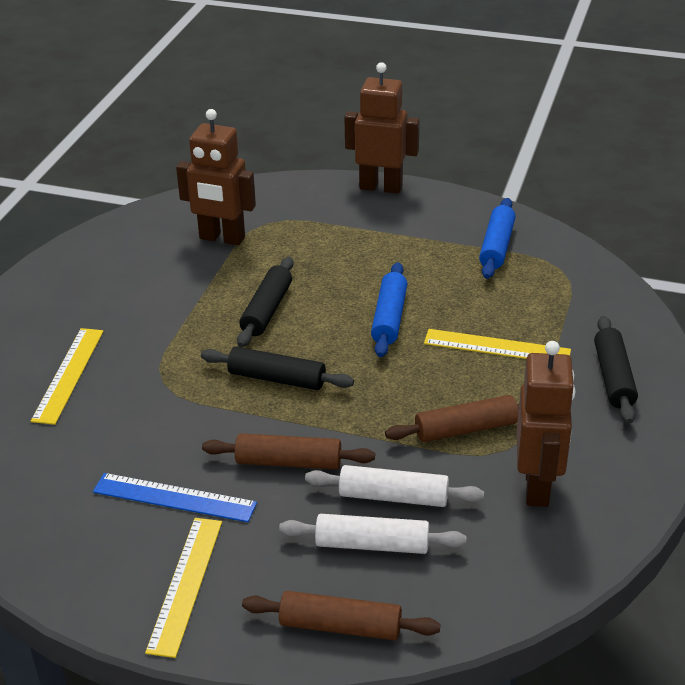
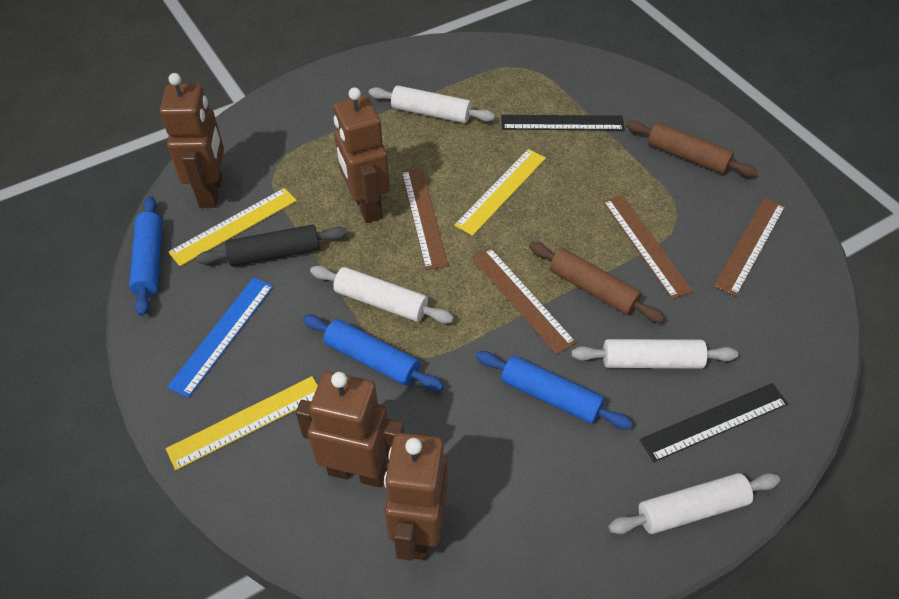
black rolling pin: [201,347,354,390] [237,257,293,347] [594,316,638,424] = 3 -> [196,224,348,266] = 1
black ruler: none = 0 -> [501,115,625,131] [639,383,788,462] = 2
blue rolling pin: [371,262,407,357] [479,198,515,279] = 2 -> [129,196,162,316] [302,315,444,391] [476,351,633,429] = 3
brown robot: [176,109,256,245] [344,62,420,194] [517,341,576,507] = 3 -> [160,73,224,208] [296,371,404,487] [333,87,390,223] [384,433,448,560] = 4
brown rolling pin: [202,433,375,470] [242,591,440,640] [385,395,519,442] = 3 -> [529,242,665,323] [626,120,758,177] = 2
brown ruler: none = 0 -> [401,168,449,270] [471,247,576,355] [603,195,693,299] [714,198,785,296] = 4
white rolling pin: [279,514,467,554] [305,465,484,507] = 2 -> [310,266,454,324] [369,86,495,123] [571,339,738,369] [608,473,780,534] = 4

